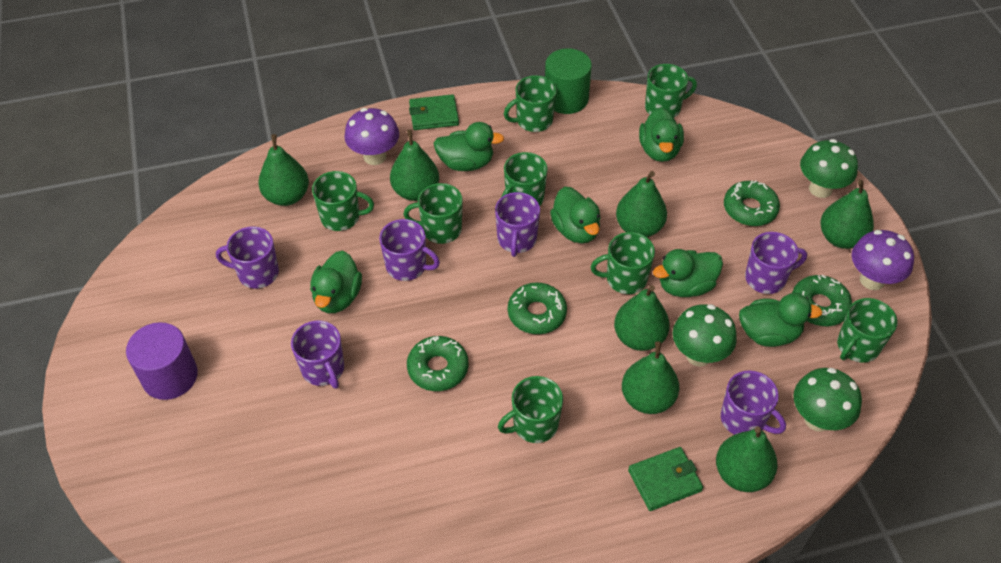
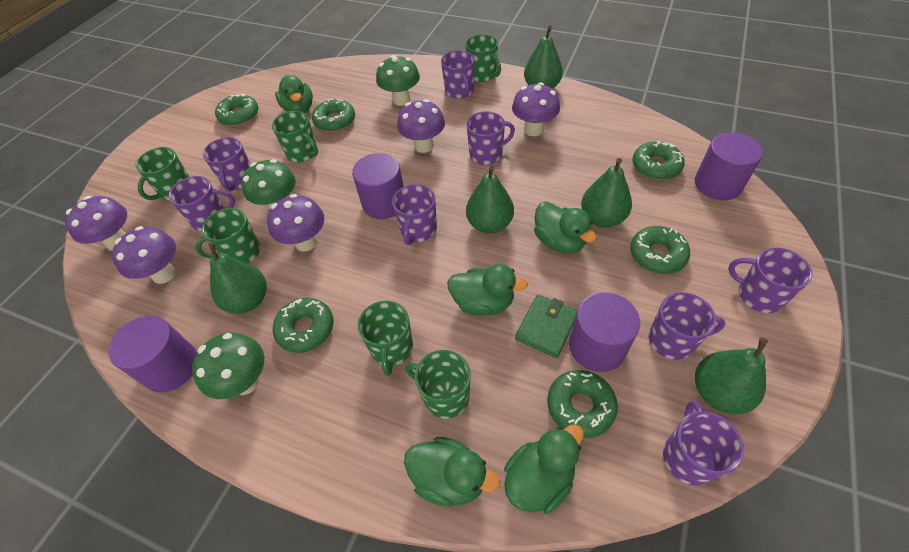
green cylinder: [545,48,592,114] = 1 -> none = 0
green donut: [407,336,468,391] [508,282,567,334] [724,180,780,226] [792,275,852,326] = 4 -> [215,94,258,126] [273,298,334,353] [312,99,355,132] [547,370,618,438] [630,226,690,274] [632,141,685,180] = 6
green duck: [310,250,362,313] [433,122,504,171] [550,187,601,244] [639,107,684,162] [653,249,723,297] [739,293,822,347] = 6 -> [275,75,313,113] [404,437,500,507] [447,264,528,316] [504,424,584,514] [534,202,596,254] = 5
green mug: [312,171,374,231] [403,183,463,244] [498,376,563,443] [501,152,548,206] [504,75,557,132] [590,232,655,294] [645,64,697,118] [837,298,898,362] = 8 -> [136,147,189,200] [195,208,261,263] [272,111,318,162] [358,301,413,376] [405,350,471,419] [465,34,501,82] = 6
green pear: [258,134,309,206] [390,129,439,201] [614,285,670,351] [616,171,667,237] [622,341,679,414] [716,427,778,492] [821,180,874,249] = 7 -> [208,242,267,314] [466,165,514,234] [524,26,563,89] [581,158,632,227] [695,338,768,414] = 5
green wallet: [409,94,459,130] [628,447,703,511] = 2 -> [515,295,577,358] = 1
purple cylinder: [126,322,198,400] = 1 -> [108,316,197,392] [352,153,404,219] [569,292,640,372] [695,132,763,200] = 4
purple mug: [216,227,279,289] [291,321,344,389] [379,219,440,281] [495,192,540,257] [721,370,786,435] [745,232,807,294] = 6 -> [169,176,235,231] [203,137,250,192] [392,184,437,245] [441,50,475,99] [466,111,515,165] [648,292,725,360] [663,400,744,486] [728,248,813,313] = 8
purple mushroom: [344,108,399,165] [852,230,914,290] = 2 -> [65,196,127,251] [112,226,176,284] [267,194,325,252] [397,99,445,153] [512,82,560,136] = 5

